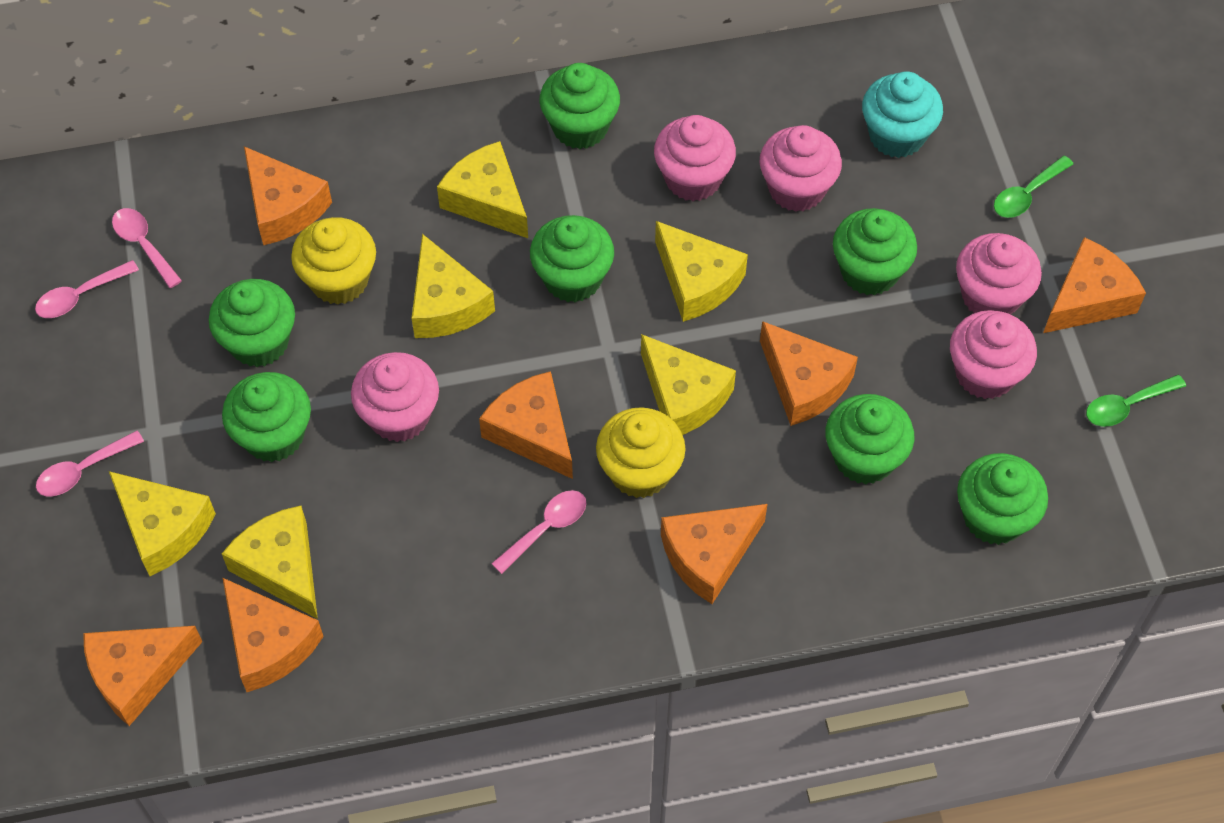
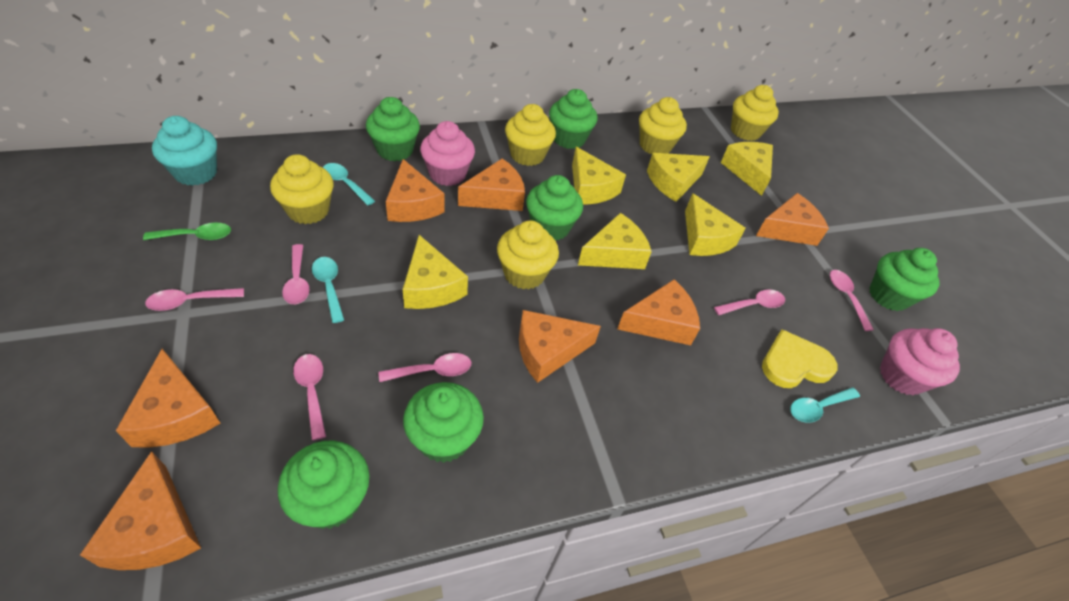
green cupcake: [209,279,295,367] [222,372,311,462] [530,215,614,302] [539,63,620,149] [826,394,914,484] [833,208,917,296] [957,453,1048,545] = 7 -> [278,440,370,529] [366,97,420,161] [403,382,484,463] [526,175,583,241] [549,89,598,149] [869,248,939,311] = 6
green spoon: [994,155,1073,218] [1086,375,1186,427] = 2 -> [143,223,231,240] = 1
pink cupcake: [351,352,439,442] [654,115,736,201] [759,125,842,212] [950,310,1037,399] [956,233,1042,314] = 5 -> [420,121,475,186] [880,328,960,396] = 2
pink spoon: [35,260,139,318] [36,431,144,496] [112,208,182,288] [491,490,587,574] = 4 -> [145,288,244,311] [282,244,310,304] [293,354,326,440] [379,353,471,382] [714,289,785,315] [830,270,874,331] = 6
turquoise spoon: none = 0 -> [312,257,344,323] [323,163,375,205] [790,387,860,423] = 3
yellow cupcake: [291,217,376,305] [596,407,686,498] = 2 -> [270,154,333,224] [497,221,559,290] [505,104,556,166] [639,97,687,154] [731,85,779,141] = 5
yellow heart: none = 0 -> [762,329,837,388] = 1

